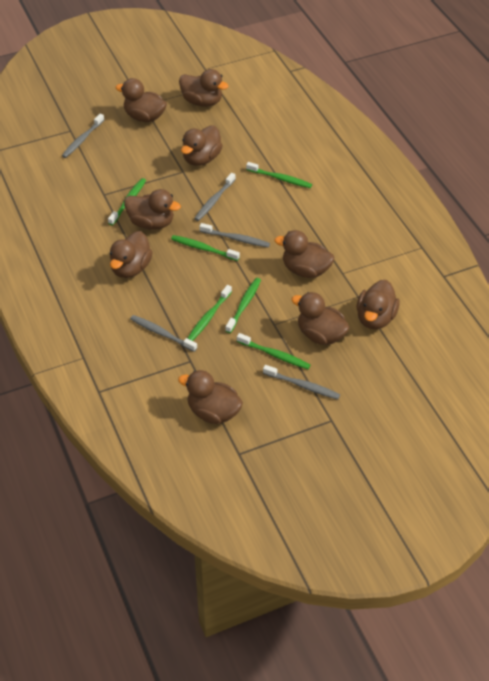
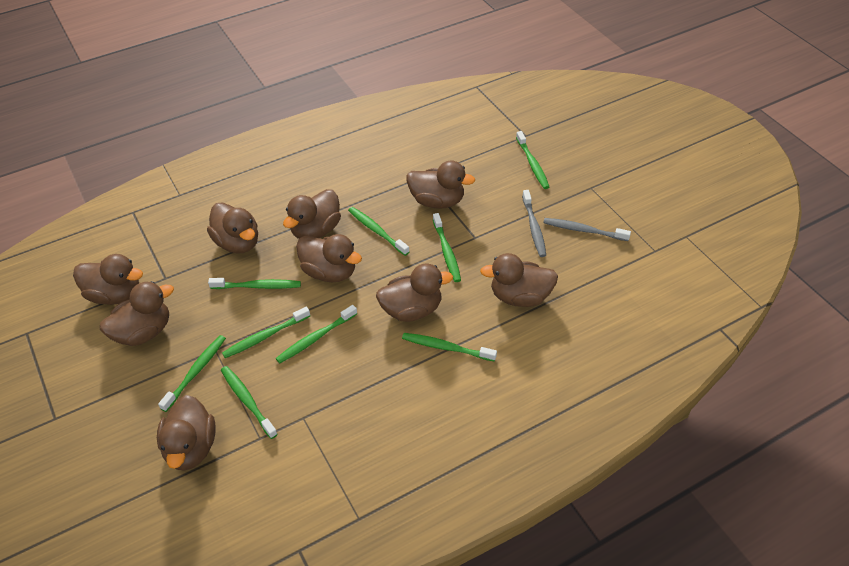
green toothbrush: [108,178,146,225] [171,235,240,261] [188,285,232,341] [225,278,261,333] [237,333,310,369] [246,162,312,188] = 6 -> [158,335,226,412] [208,278,301,289] [221,366,278,439] [222,307,310,358] [276,305,357,364] [348,207,409,256] [402,333,497,362] [433,213,461,282] [516,131,549,189] = 9
grey toothbrush: [62,114,104,158] [130,315,197,352] [194,173,236,221] [199,223,270,248] [263,365,340,399] = 5 -> [522,190,546,257] [543,218,631,241] = 2

